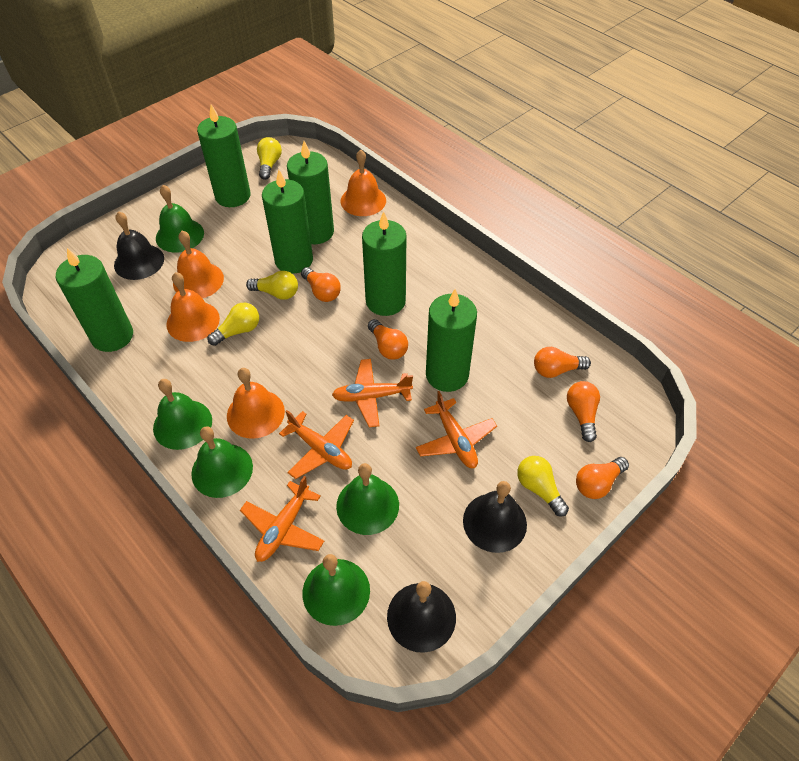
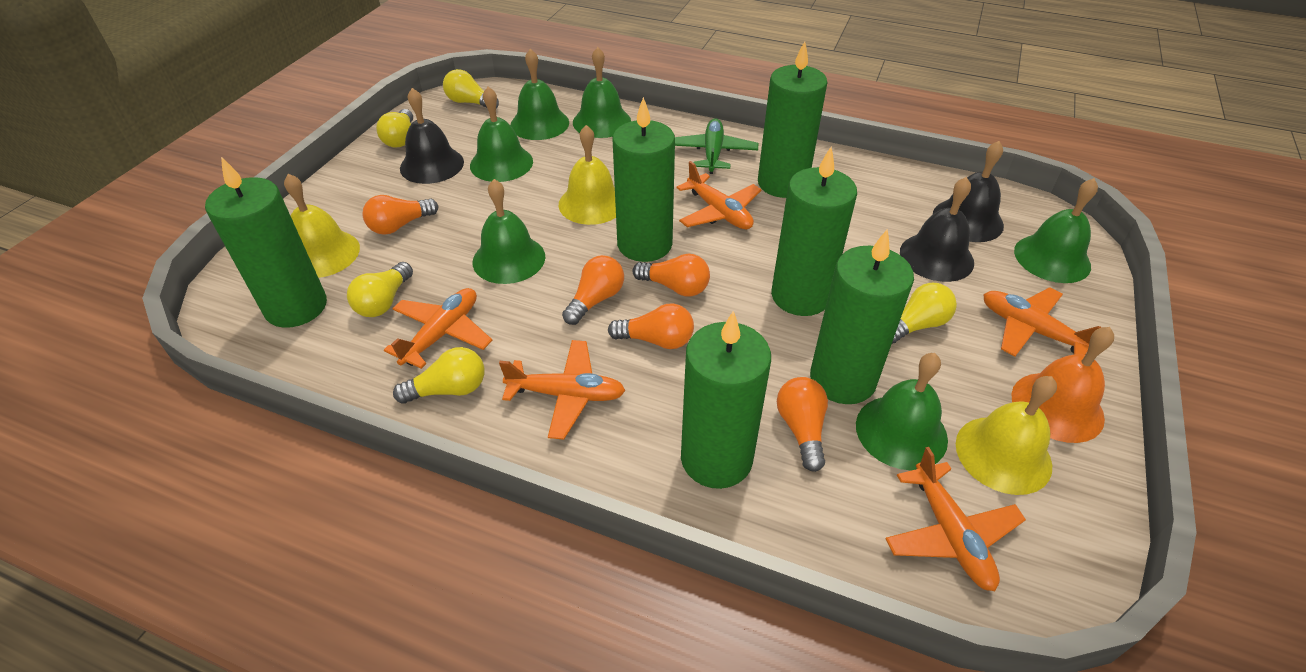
green bell: [153,379,212,450] [156,185,204,252] [191,426,253,498] [302,554,370,626] [336,463,399,535] = 5 -> [470,87,533,182] [473,179,545,284] [510,49,569,140] [573,47,631,138] [856,353,948,470] [1014,178,1098,283] = 6
green plane: none = 0 -> [675,118,758,174] = 1
orange bell: [166,272,220,342] [173,231,224,298] [227,368,285,439] [341,150,386,216] = 4 -> [1011,327,1114,443] = 1
orange plane: [240,476,324,562] [279,410,354,479] [332,359,413,427] [416,391,497,468] = 4 -> [384,288,492,369] [499,340,626,440] [676,161,762,229] [885,447,1026,591] [983,287,1102,356] = 5
yellow bell: none = 0 -> [284,174,360,278] [559,125,616,225] [956,376,1057,495] = 3
yellow light bulb: [207,303,259,346] [246,271,298,300] [257,137,282,180] [517,456,569,517] = 4 -> [347,262,413,317] [376,109,413,148] [393,347,484,404] [443,69,499,108] [892,283,957,344] = 5

